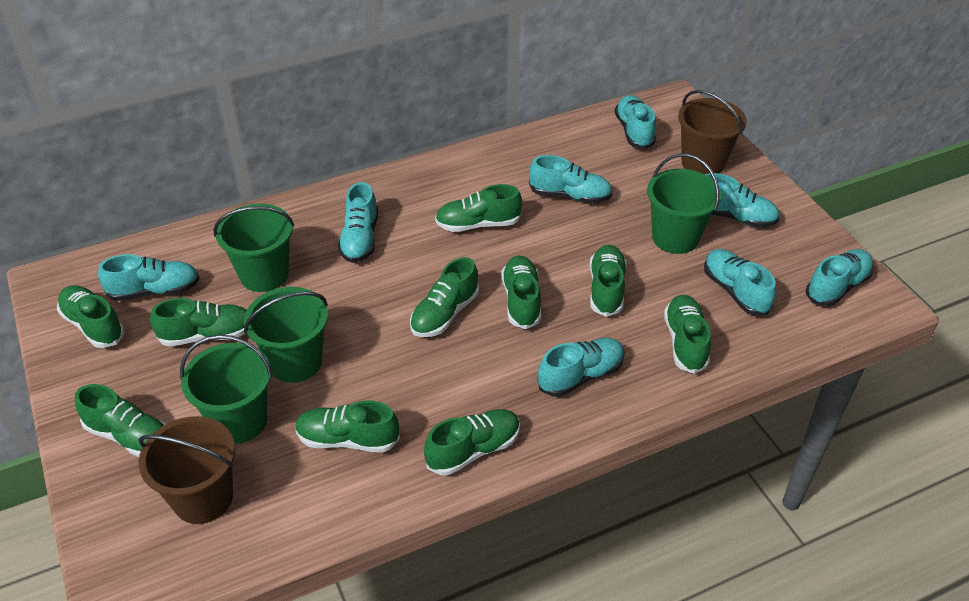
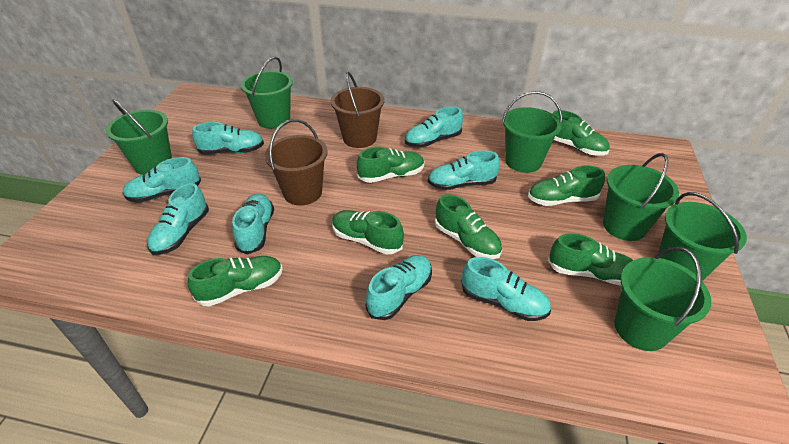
green bucket: [180,335,273,444] [213,204,294,292] [244,287,328,383] [647,153,721,254] = 4 -> [106,99,172,175] [241,57,293,129] [502,91,562,173] [603,153,679,241] [615,247,711,351] [658,192,747,281] = 6
green shoe: [57,285,125,348] [75,384,166,457] [150,298,247,346] [295,401,400,452] [410,257,479,337] [424,409,520,475] [435,184,522,232] [501,256,541,329] [590,245,627,317] [664,295,711,374] = 10 -> [188,256,283,306] [332,210,404,255] [357,147,424,183] [435,195,502,259] [528,166,605,206] [548,233,633,286] [553,110,610,156] = 7

